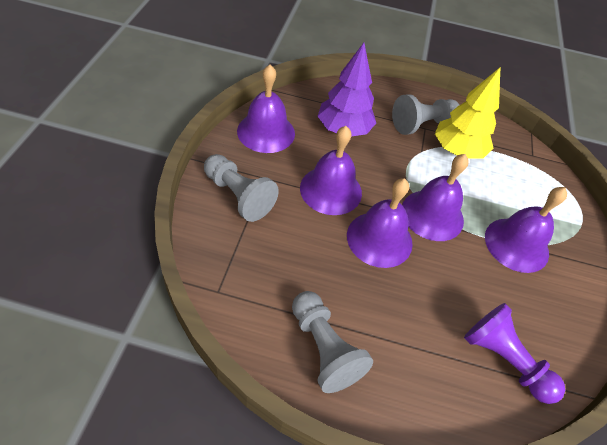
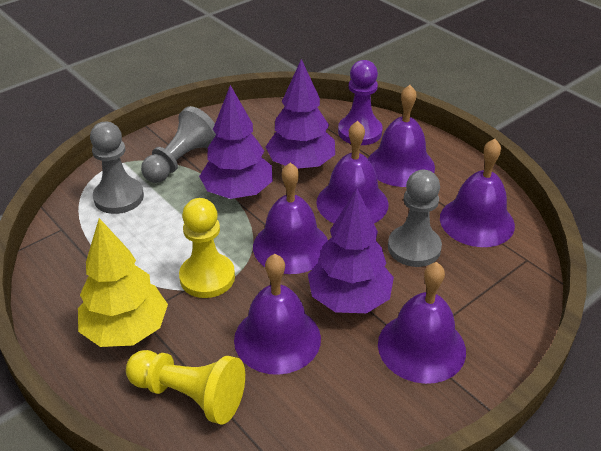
purple bell: [237,65,295,153] [300,126,362,215] [347,178,413,268] [402,154,469,241] [485,187,567,273] = 5 -> [234,254,321,375] [253,163,328,274] [316,121,389,223] [368,85,435,187] [378,262,466,384] [440,139,515,247] = 6
purple tree: [318,43,376,137] = 1 -> [199,85,273,199] [266,59,335,170] [308,188,394,313] = 3
yellow pawn: none = 0 -> [126,350,245,425] [179,198,235,298] = 2

